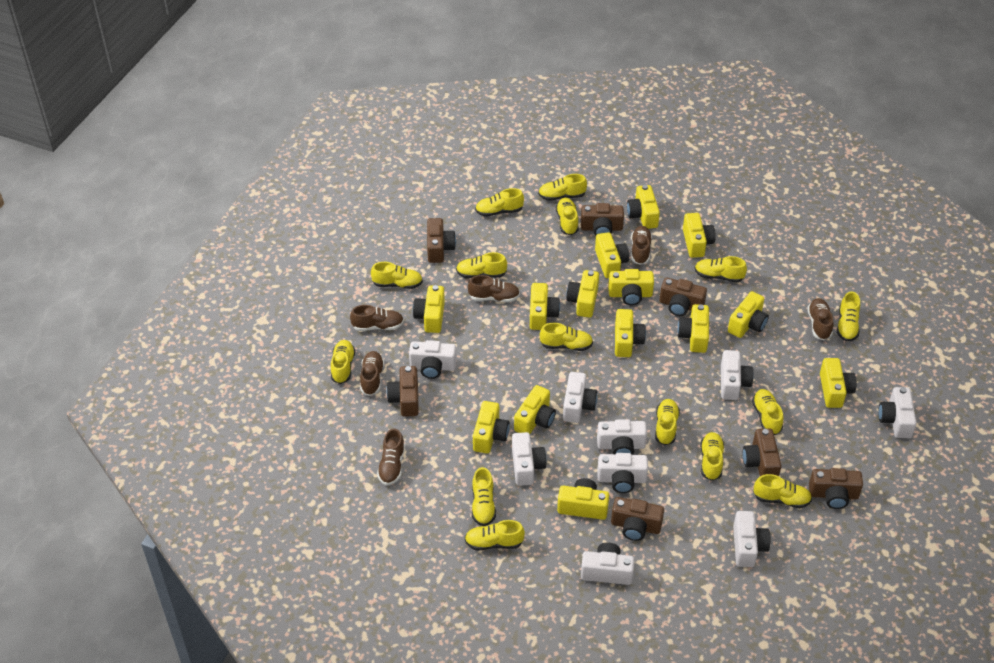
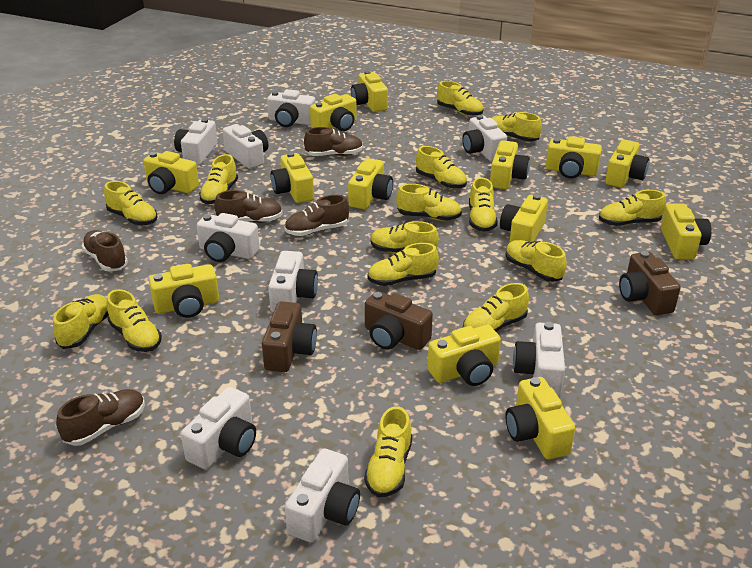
brown camera: [386,366,419,417] [427,218,456,263] [581,203,624,236] [611,497,664,541] [659,278,707,316] [743,428,781,476] [809,468,863,509] = 7 -> [262,301,317,372] [365,291,433,350] [619,251,681,315] = 3
brown shoe: [350,305,404,331] [360,351,384,396] [377,428,405,485] [468,275,520,302] [631,226,652,265] [807,298,834,340] = 6 -> [56,389,145,446] [82,230,128,272] [214,190,283,223] [284,195,349,236] [304,127,363,156] = 5
yellow camera: [413,285,445,333] [473,401,510,454] [514,385,556,434] [530,283,560,330] [557,478,609,520] [566,270,599,318] [595,232,629,278] [608,269,654,305] [615,309,646,357] [627,185,660,229] [677,304,709,353] [683,213,716,258] [728,291,769,338] [820,358,857,408] = 14 -> [143,151,199,194] [149,264,219,318] [271,152,314,203] [310,94,357,131] [348,158,393,209] [351,71,388,112] [428,325,501,386] [490,140,530,189] [500,194,548,243] [505,377,575,459] [546,136,602,179] [605,140,649,188] [661,204,712,260] = 13

